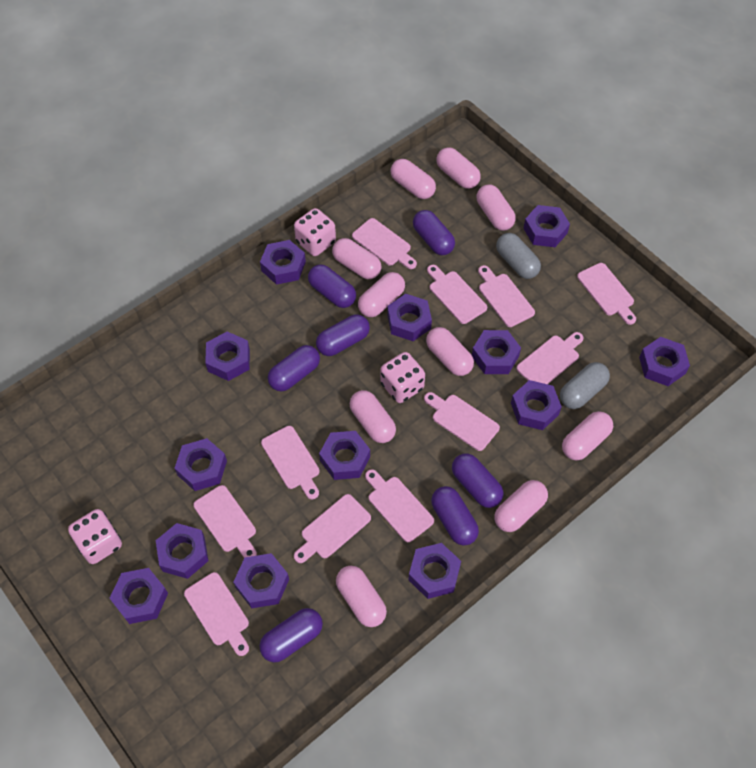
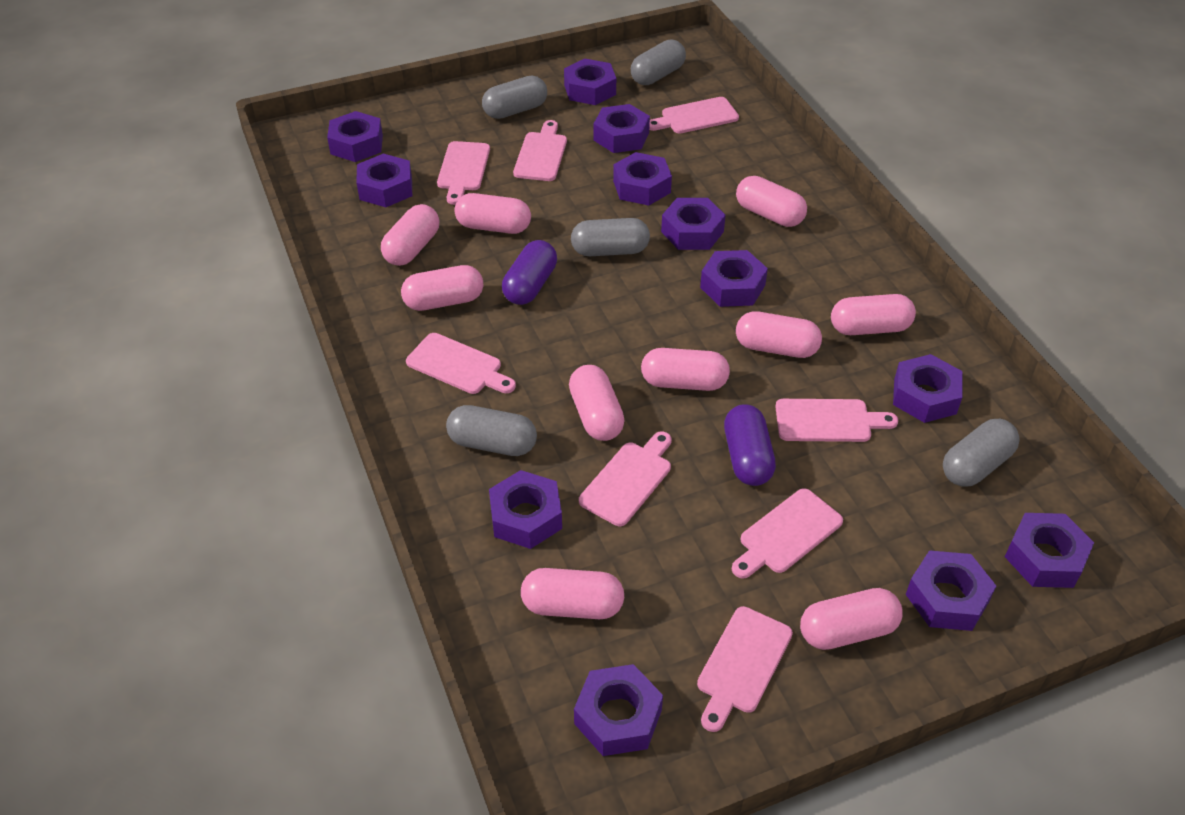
grey capsule: [496,233,541,279] [560,362,610,409] = 2 -> [446,405,537,456] [482,76,547,119] [571,218,650,256] [631,39,686,85] [943,419,1020,487] = 5
pink cutting board: [184,572,249,656] [193,485,257,558] [261,426,320,499] [294,494,371,563] [352,218,417,269] [365,469,434,542] [424,392,500,451] [427,265,487,324] [478,265,535,327] [516,332,584,384] [577,263,636,325] = 11 -> [406,333,516,394] [437,141,490,205] [513,120,567,181] [579,431,672,526] [649,97,739,134] [697,606,793,732] [732,488,843,579] [775,399,898,442] = 8
pink dice: [68,509,122,564] [294,208,336,256] [380,352,425,403] = 3 -> none = 0
purple capsule: [259,608,323,663] [268,345,320,392] [308,264,356,308] [316,314,370,356] [413,210,455,255] [431,486,479,546] [452,454,504,508] = 7 -> [502,240,557,305] [724,404,776,486] = 2
purple nut: [110,568,168,624] [156,523,209,579] [175,438,227,491] [205,332,250,381] [233,553,289,608] [260,240,306,285] [319,431,370,480] [387,294,432,341] [408,543,461,599] [472,330,521,374] [511,380,562,430] [523,205,570,247] [639,337,690,386] = 13 -> [327,111,383,162] [356,153,412,207] [489,470,562,549] [564,58,616,105] [574,664,663,756] [594,104,650,153] [613,152,672,206] [661,198,726,250] [700,250,768,307] [893,354,963,423] [905,550,996,631] [1005,513,1094,588] = 12

